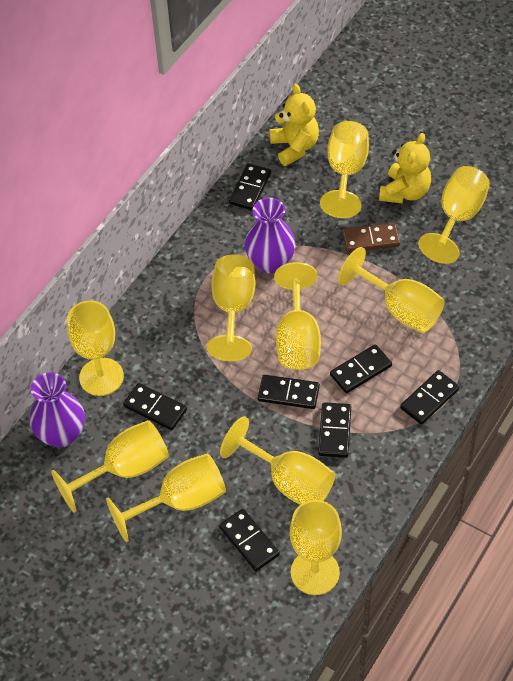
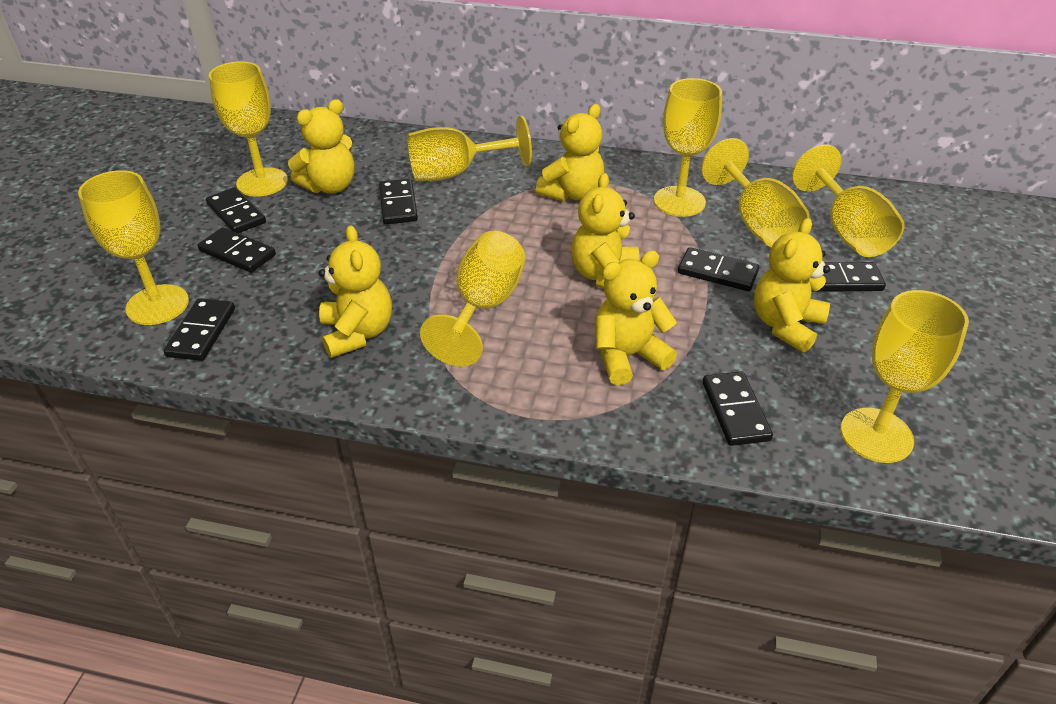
brown domino: [342,223,400,253] = 1 -> none = 0
purple vase: [30,372,85,448] [245,198,296,273] = 2 -> none = 0
yellow goblet: [51,420,169,512] [67,301,124,396] [106,453,226,542] [207,255,255,361] [220,416,335,505] [274,262,321,370] [290,500,342,595] [320,121,369,218] [338,247,445,333] [418,166,490,264] = 10 -> [78,170,189,325] [209,61,288,197] [407,116,532,181] [420,231,525,366] [654,78,722,217] [701,138,810,247] [792,145,905,257] [840,290,969,463] = 8
yellow teddy bear: [270,84,319,166] [379,133,431,204] = 2 -> [288,99,354,193] [319,225,392,358] [536,104,604,202] [571,173,640,289] [595,251,677,385] [754,218,830,353] = 6

